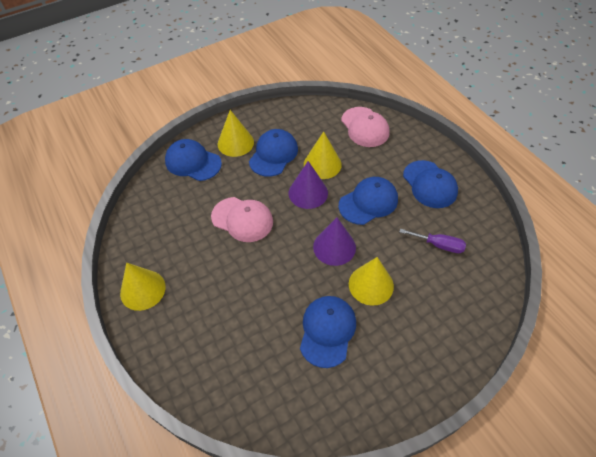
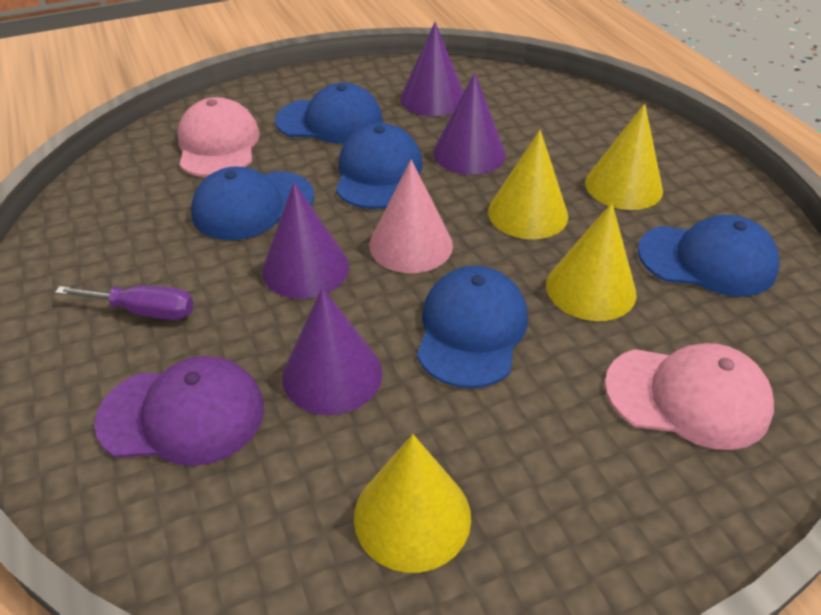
pink cone: none = 0 -> [369,160,453,273] = 1
purple cap: none = 0 -> [94,356,264,466] = 1
purple cone: [289,161,328,209] [313,217,356,266] = 2 -> [262,182,349,299] [282,288,382,415] [400,22,464,116] [433,72,506,175] = 4

